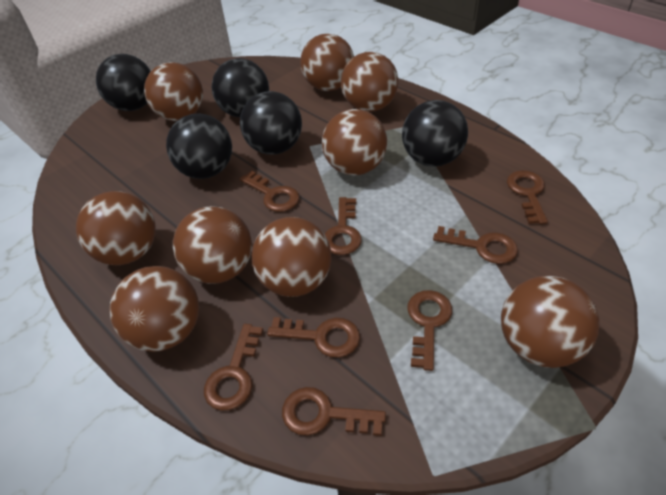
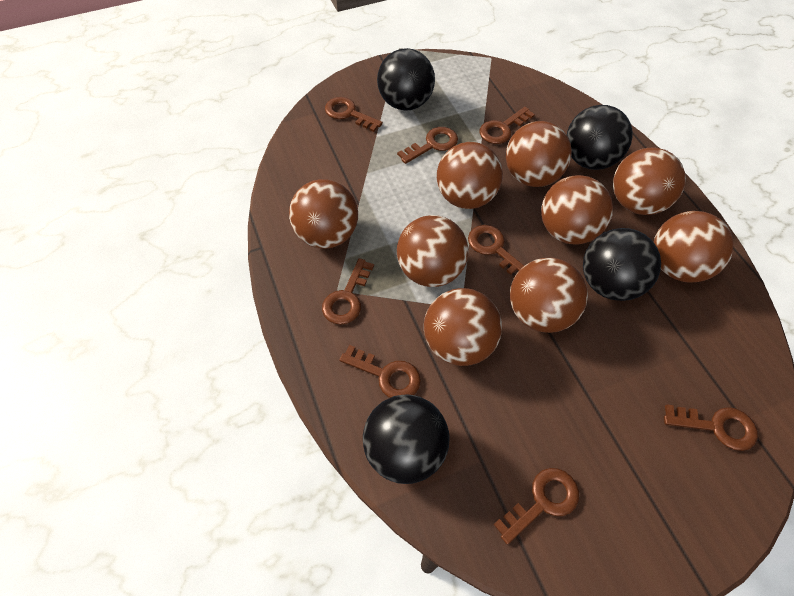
black ball: [96,54,151,111] [166,114,232,179] [212,58,269,117] [240,91,302,155] [402,100,468,167] = 5 -> [363,394,450,484] [377,48,435,111] [567,105,633,170] [583,228,661,301] = 4

